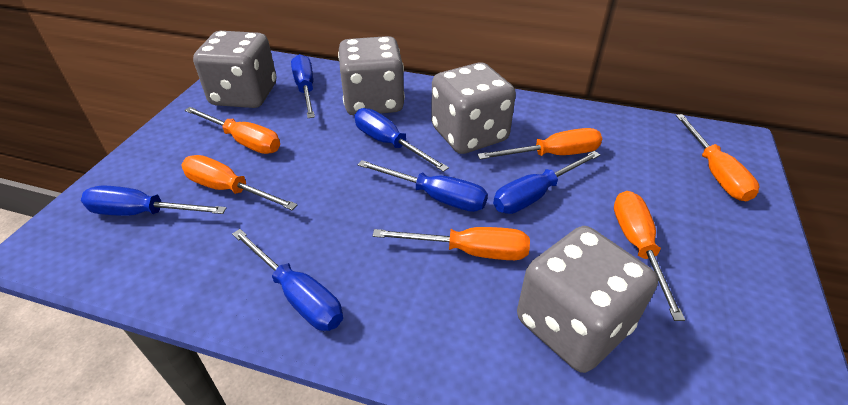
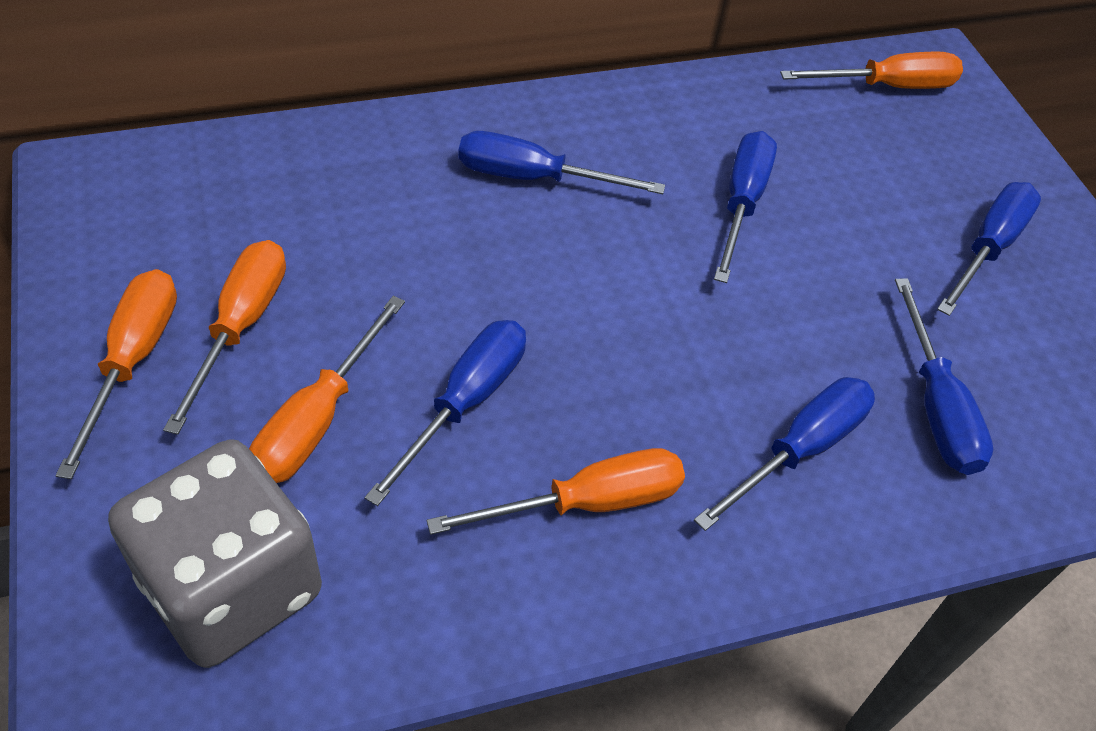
grey dice: [193,31,276,108] [338,36,405,115] [431,62,516,154] [517,226,658,373] = 4 -> [108,439,322,668] = 1
orange screwdriver: [182,155,298,210] [185,107,280,154] [373,227,530,260] [477,128,602,159] [614,191,685,321] [676,114,759,201] = 6 -> [55,269,177,479] [163,240,286,435] [249,296,405,483] [427,448,685,535] [780,52,963,89] = 5

